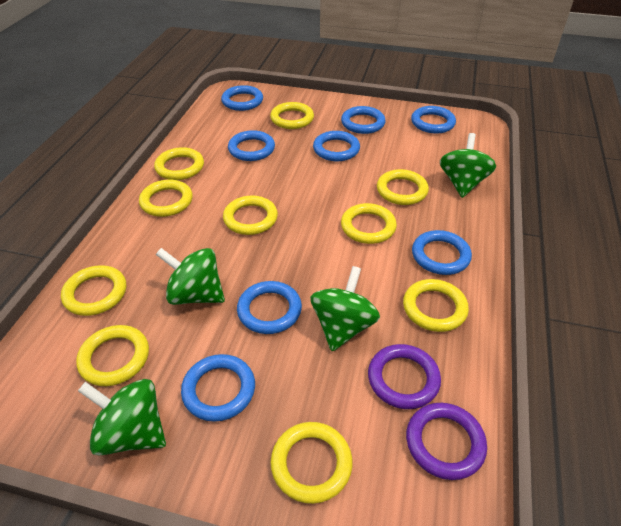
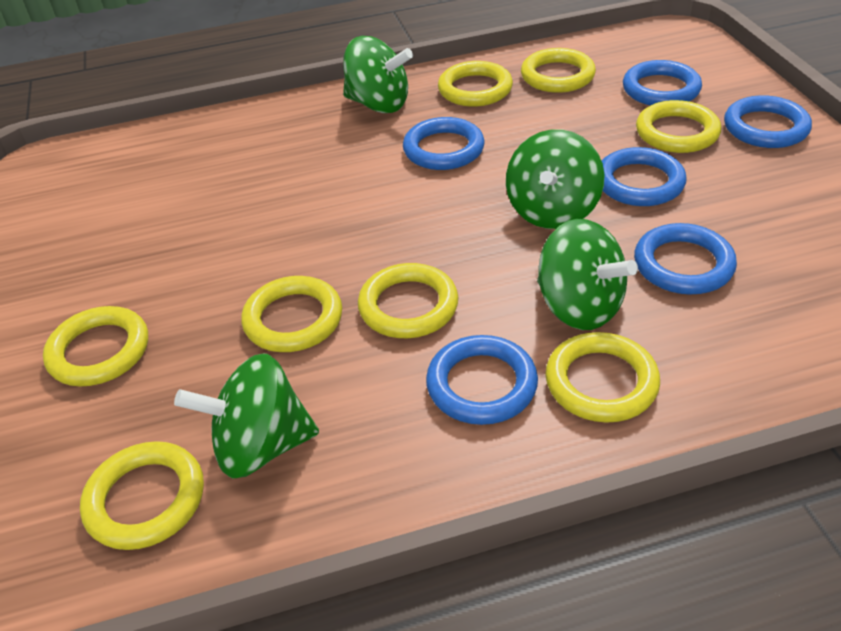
blue ring: [181,354,255,422] [221,85,263,111] [228,130,275,161] [237,281,302,334] [313,131,360,161] [341,106,385,134] [411,106,456,134] [412,230,472,275] = 8 -> [403,117,485,170] [426,335,538,425] [602,147,686,206] [623,60,702,106] [634,223,737,295] [724,95,812,148] = 6
purple ring: [368,344,441,409] [406,403,487,480] = 2 -> none = 0
yellow ring: [61,265,126,316] [76,325,149,386] [139,180,193,217] [154,147,204,180] [223,195,278,235] [270,102,314,129] [271,422,352,504] [341,203,397,244] [377,169,429,205] [403,279,469,332] = 10 -> [43,306,148,387] [80,441,204,550] [241,276,342,352] [358,263,458,338] [438,61,513,107] [521,48,596,93] [545,332,660,423] [636,100,721,153] = 8

